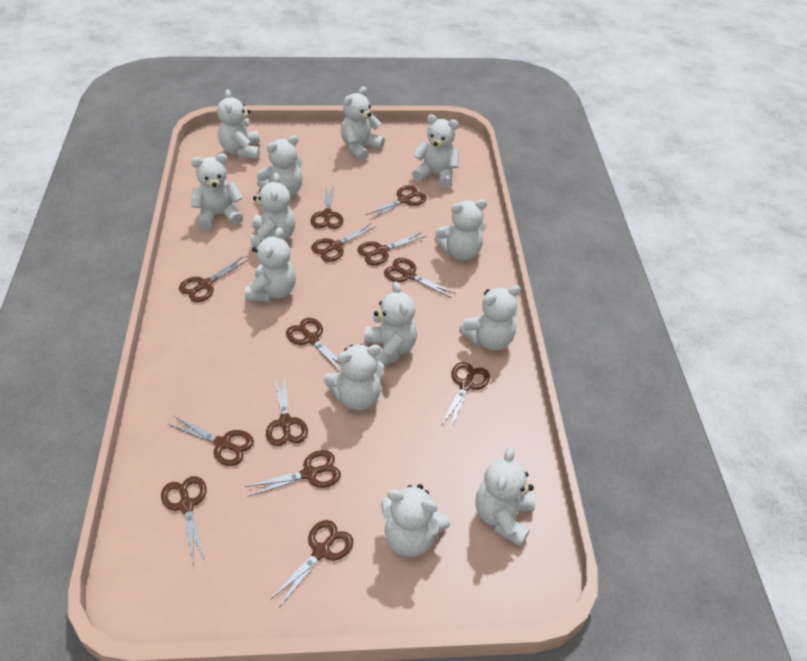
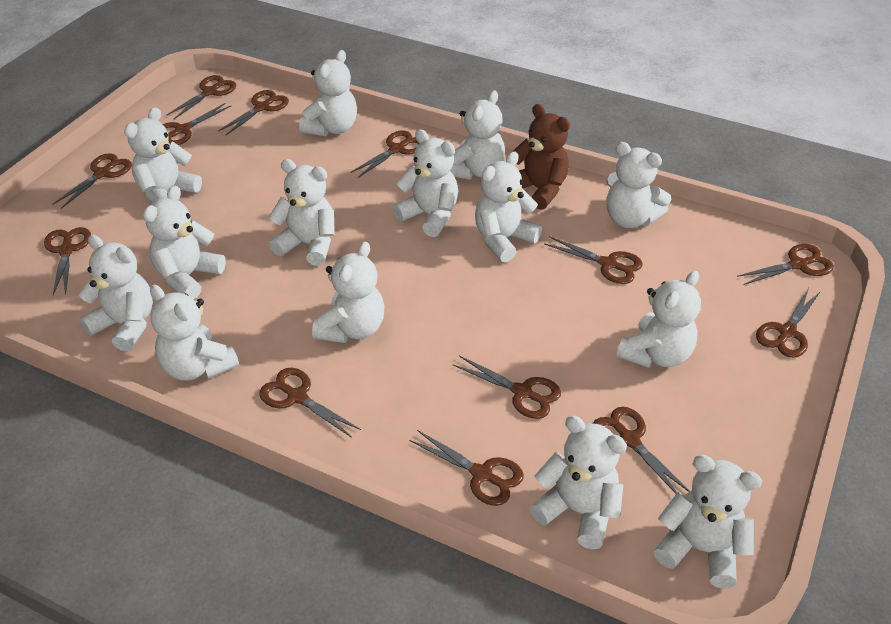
brown teddy bear: none = 0 -> [513,104,570,210] = 1
white teddy bear: [191,154,243,230] [217,89,260,159] [245,227,296,302] [250,173,295,248] [256,135,302,197] [324,344,384,410] [341,87,385,161] [365,281,417,366] [381,484,450,557] [412,114,459,188] [435,199,487,261] [459,285,521,351] [475,447,535,547] = 13 -> [79,235,153,352] [124,107,202,203] [143,186,226,299] [150,285,239,381] [268,159,335,266] [299,50,357,136] [312,242,384,343] [393,129,458,237] [450,90,505,180] [475,152,542,263] [530,416,627,549] [606,142,671,228] [617,270,701,368] [654,455,762,589] = 14

